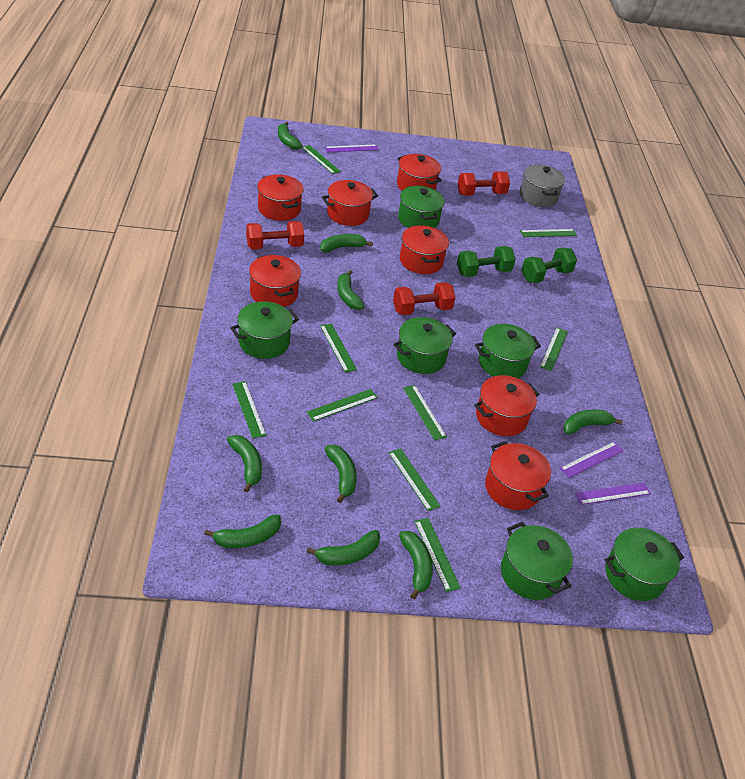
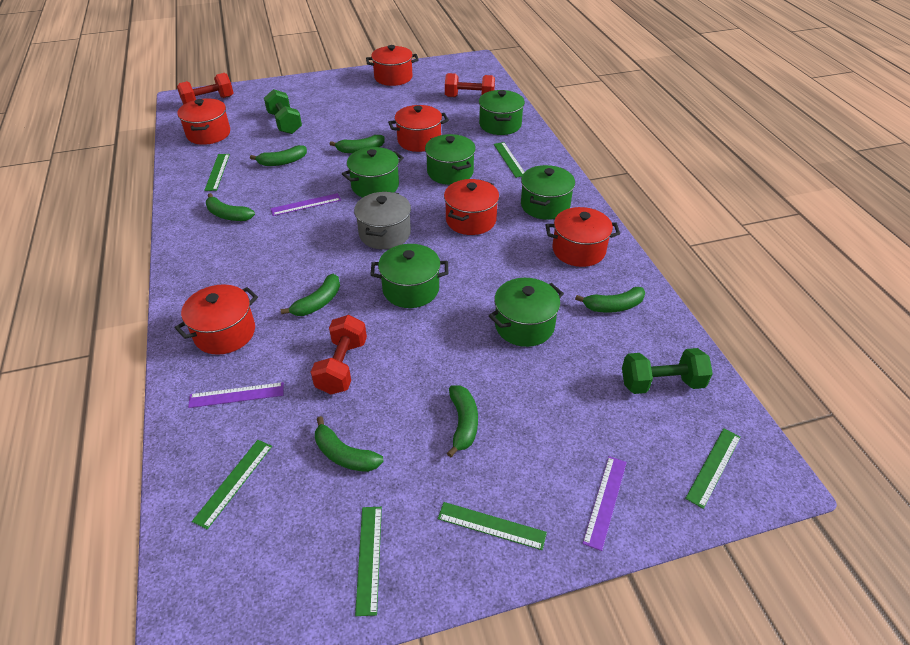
green banana: [204,515,281,548] [227,435,262,492] [278,122,302,150] [307,530,380,566] [320,234,373,252] [324,445,357,503] [337,270,365,310] [399,531,433,599] [563,410,623,435] = 9 -> [206,193,255,221] [250,145,307,166] [281,274,340,316] [315,416,384,472] [330,135,385,153] [447,385,478,457] [575,287,645,313] = 7
green ruler: [232,381,266,438] [302,145,341,174] [307,389,378,421] [320,323,357,372] [389,448,441,511] [403,385,447,440] [414,518,461,592] [520,229,577,237] [540,327,568,371] = 9 -> [192,440,272,529] [204,154,230,191] [355,507,382,616] [438,502,547,550] [494,142,524,178] [685,428,741,509] = 6
red pot: [249,254,301,307] [257,175,304,221] [322,180,378,226] [397,154,442,191] [400,225,449,274] [474,375,540,436] [485,441,551,510] = 7 -> [175,284,258,355] [177,98,230,145] [366,45,418,86] [388,105,449,152] [444,179,499,235] [545,207,620,267] = 6

